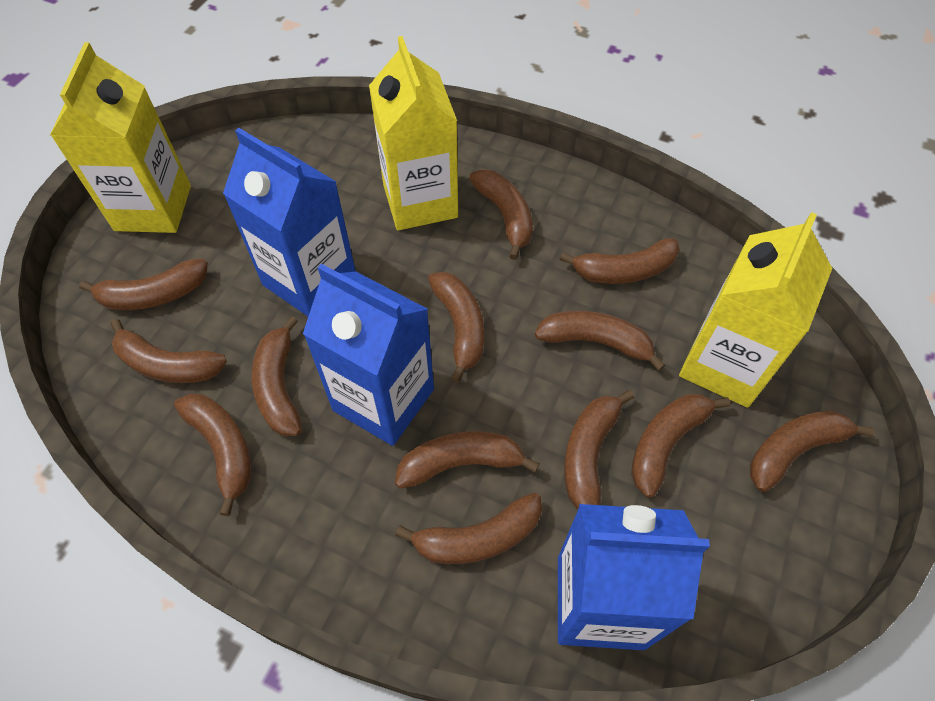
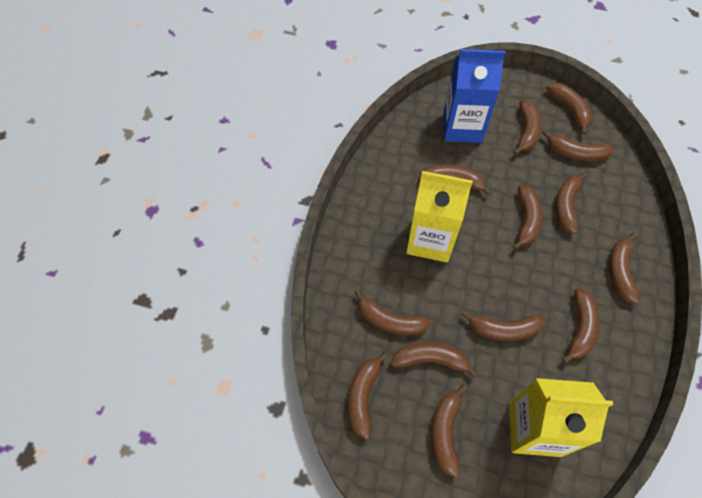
blue carton: [223,128,356,316] [303,264,434,446] [558,504,710,650] = 3 -> [443,49,506,143] = 1
yellow carton: [50,42,191,233] [369,36,458,230] [679,212,832,408] = 3 -> [406,171,473,263] [509,378,613,457] = 2

